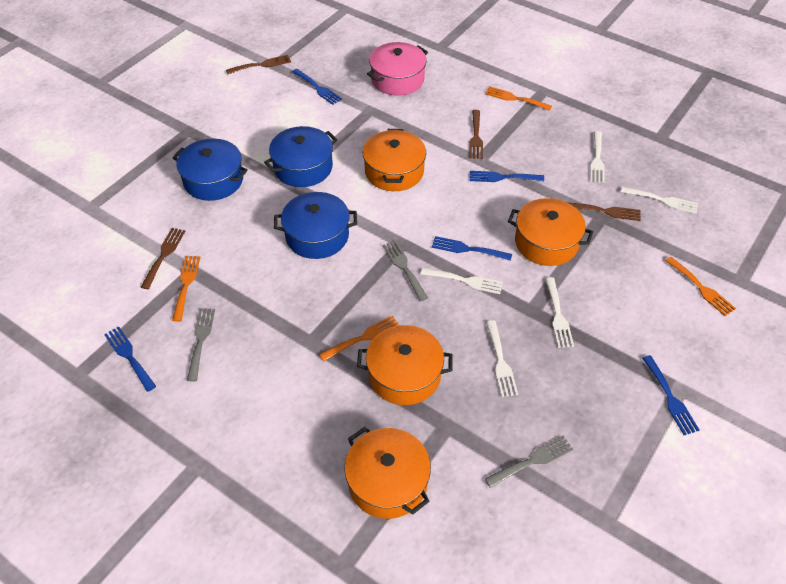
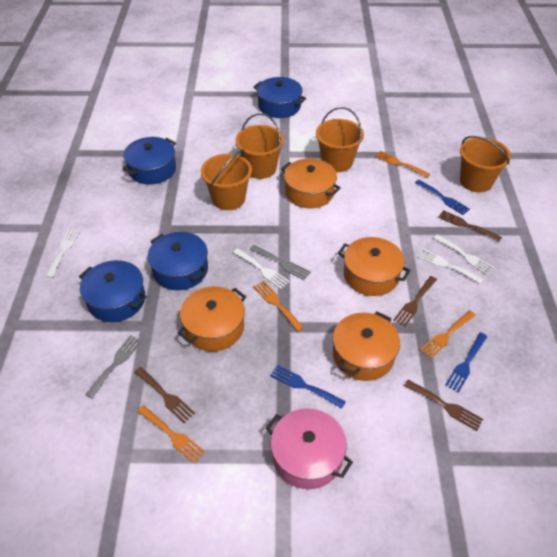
blue fork: [104,327,156,392] [292,69,342,105] [432,236,512,261] [470,171,544,182] [642,355,700,435] = 5 -> [270,365,346,409] [415,180,470,215] [445,332,488,393] = 3
blue pot: [172,139,248,201] [264,126,337,187] [274,192,357,259] = 3 -> [79,260,147,322] [123,137,176,185] [148,232,208,290] [254,77,306,118] = 4
grey fork: [187,308,215,381] [383,241,428,301] [485,435,573,488] = 3 -> [85,335,142,398] [250,245,311,280] = 2
orange bucket: none = 0 -> [201,149,252,210] [235,113,284,179] [316,107,364,172] [460,136,511,192] = 4
white fork: [421,267,503,294] [486,320,518,397] [545,277,574,348] [590,131,605,183] [621,186,698,214] = 5 -> [45,228,80,278] [233,248,290,289] [417,248,483,284] [434,234,495,275] = 4

